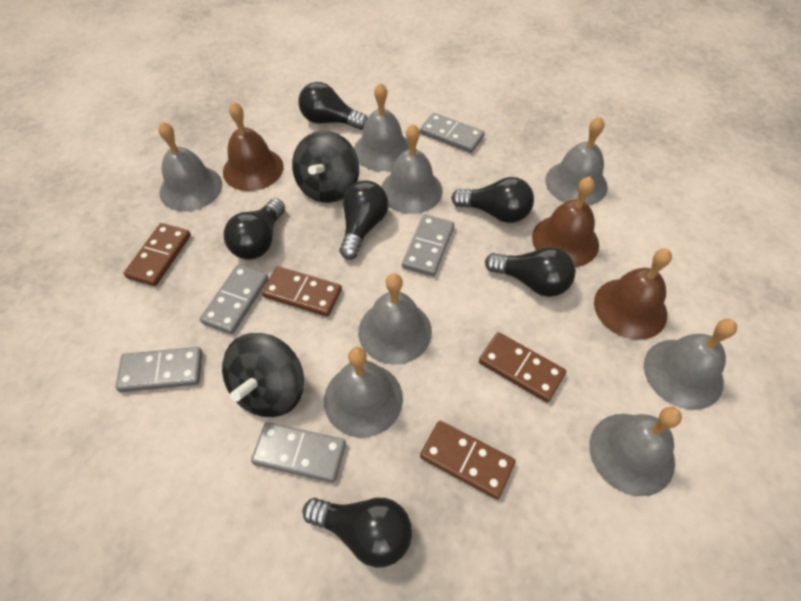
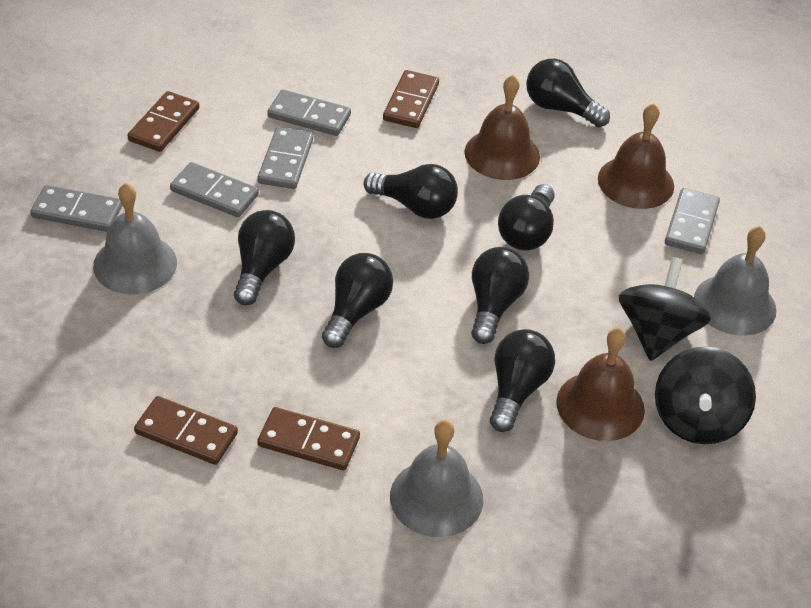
black light bulb: [224,198,285,259] [299,82,368,130] [303,498,412,568] [340,180,388,259] [451,177,534,223] [485,247,576,297] = 6 -> [234,210,295,306] [322,253,393,348] [364,164,458,219] [471,247,529,344] [490,329,555,432] [498,184,555,250] [526,59,610,127] = 7
grey bell: [158,122,222,211] [324,347,403,438] [354,83,409,171] [358,273,432,364] [381,124,443,214] [545,116,608,205] [589,407,682,496] [644,319,737,410] = 8 -> [93,183,177,294] [390,420,483,537] [694,226,776,336] = 3

